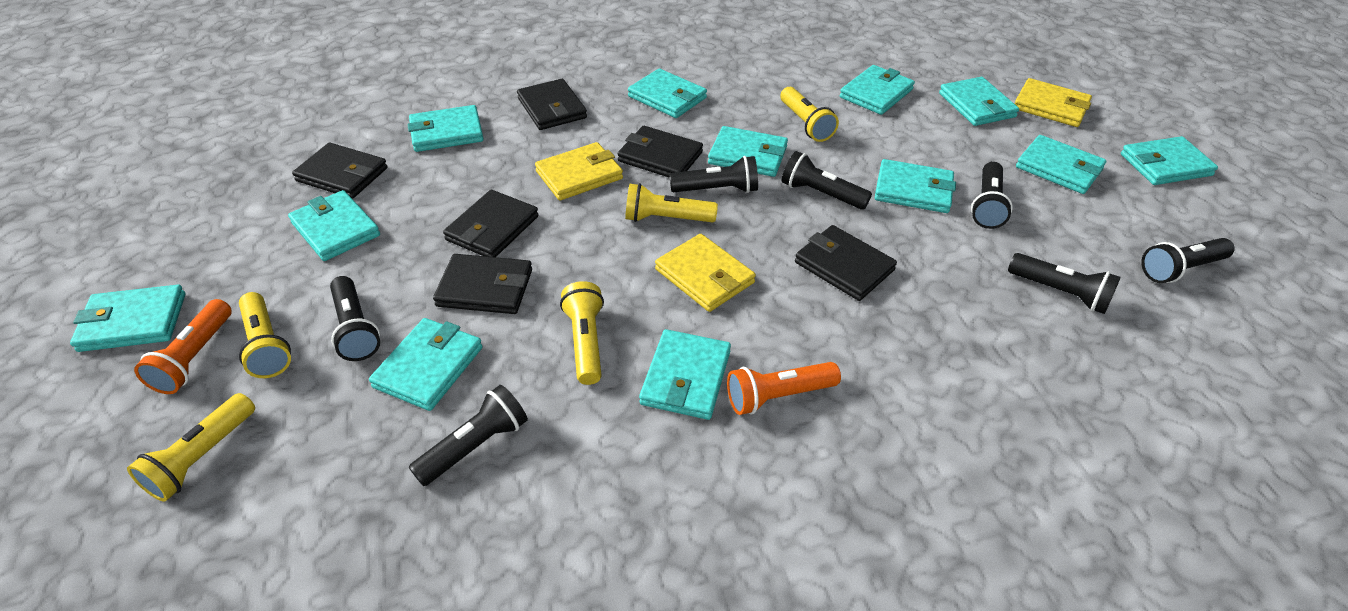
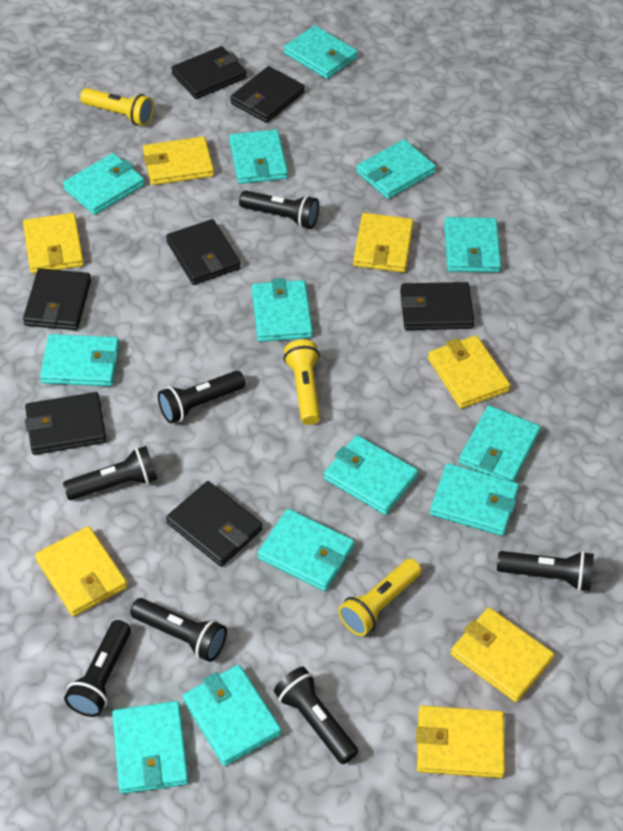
black wallet: [292,143,388,199] [433,254,532,314] [443,190,538,257] [517,79,587,130] [617,126,703,178] [795,225,897,301] = 6 -> [23,268,91,330] [25,392,107,455] [166,219,241,285] [166,481,263,566] [171,46,247,99] [230,66,305,123] [400,282,475,330] = 7
orange flashlight: [134,299,232,394] [727,362,841,415] = 2 -> none = 0
turquoise wallet: [70,285,186,352] [288,190,380,261] [369,318,483,411] [408,105,483,152] [628,69,707,118] [639,329,731,420] [708,126,788,177] [840,65,915,115] [875,159,956,213] [939,77,1019,126] [1016,135,1106,194] [1121,136,1218,185] = 12 -> [40,334,119,386] [63,153,145,215] [112,701,188,794] [183,665,281,766] [229,129,288,184] [252,278,313,342] [257,509,355,591] [284,25,358,79] [324,435,418,515] [356,139,436,199] [430,463,519,536] [444,217,501,273] [459,405,541,482] = 13
yellow flashlight: [127,393,255,502] [239,292,291,378] [560,281,604,385] [625,183,718,223] [780,87,839,142] = 5 -> [80,88,154,126] [284,339,320,425] [338,559,422,636] = 3
yellow wallet: [535,142,623,200] [655,234,756,312] [1015,78,1092,127] = 3 -> [23,213,84,274] [35,526,127,616] [143,136,214,185] [353,213,413,273] [416,705,505,778] [428,335,510,408] [451,607,554,702] = 7

